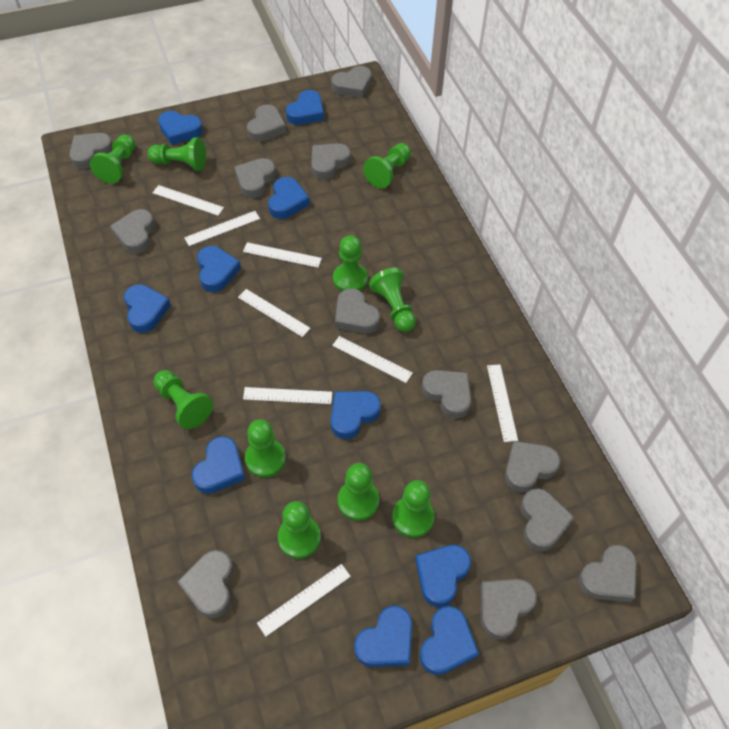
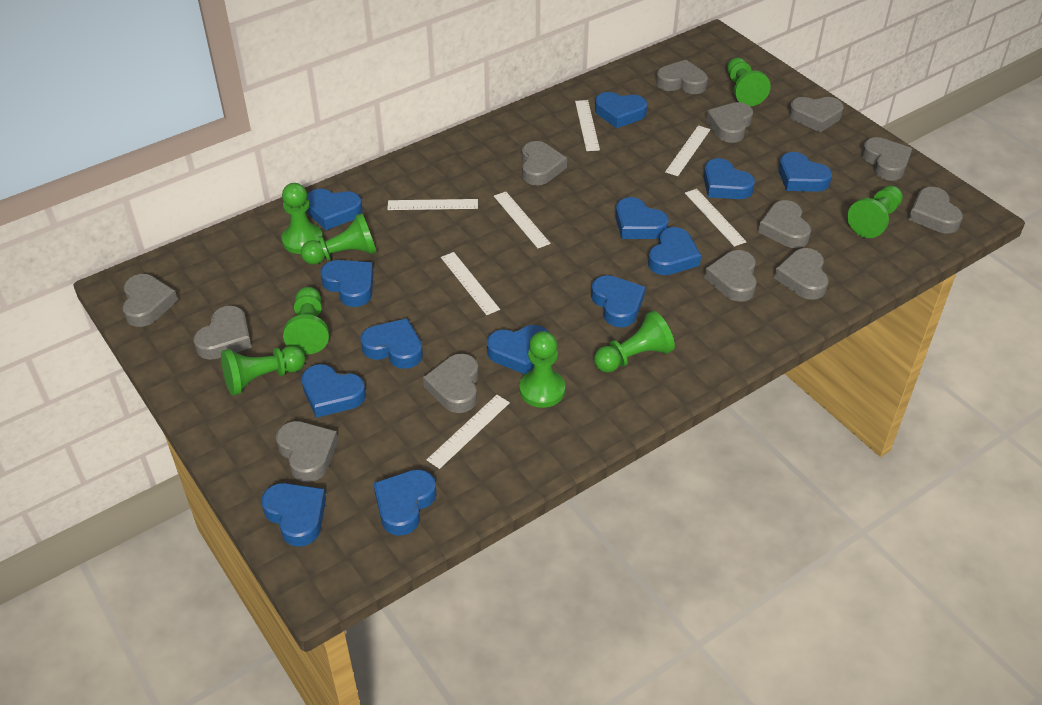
blue heart: [124,284,171,333] [158,111,203,145] [192,436,245,494] [197,246,241,292] [268,177,310,219] [286,90,324,125] [331,391,381,439] [354,606,412,667] [415,545,471,607] [420,606,479,675] = 10 -> [261,483,326,547] [301,364,366,418] [307,189,362,230] [321,260,373,307] [360,318,423,369] [373,469,437,536] [487,325,549,374] [591,275,645,327] [595,92,647,128] [615,197,669,239] [648,227,701,275] [703,158,755,199] [778,152,832,192] = 13
green pawn: [90,135,136,184] [147,137,206,171] [153,370,213,429] [245,419,286,478] [278,501,321,559] [333,235,368,291] [338,463,379,521] [363,143,411,188] [369,267,416,332] [392,480,435,538] = 10 -> [221,346,305,396] [281,183,323,254] [283,287,329,355] [301,213,377,265] [519,331,565,408] [594,311,675,373] [727,58,771,106] [847,186,903,238] = 8
white ruler: [153,185,224,216] [184,211,260,246] [238,289,310,337] [243,242,322,268] [243,387,332,404] [257,564,351,637] [332,336,413,383] [487,364,518,442] = 8 -> [387,199,478,210] [427,395,510,469] [441,252,500,315] [494,192,551,248] [575,100,600,151] [665,125,711,176] [685,189,747,247] = 7

